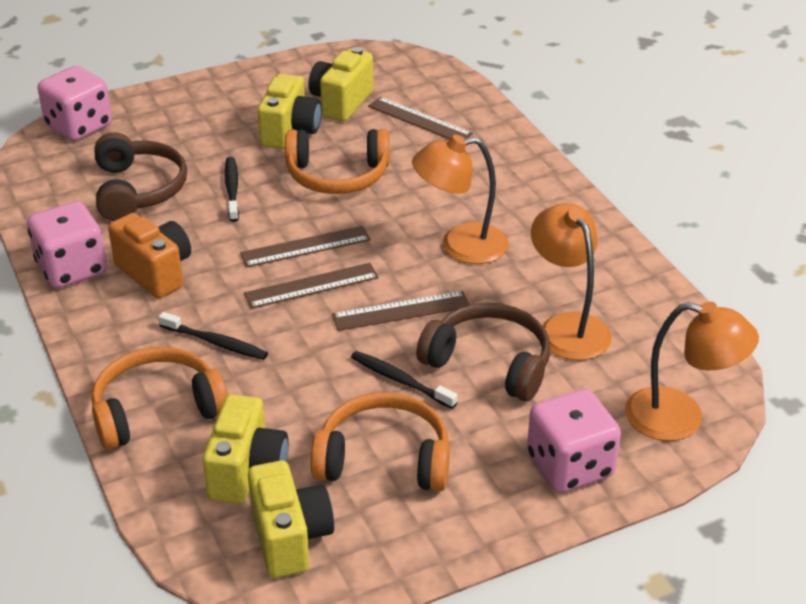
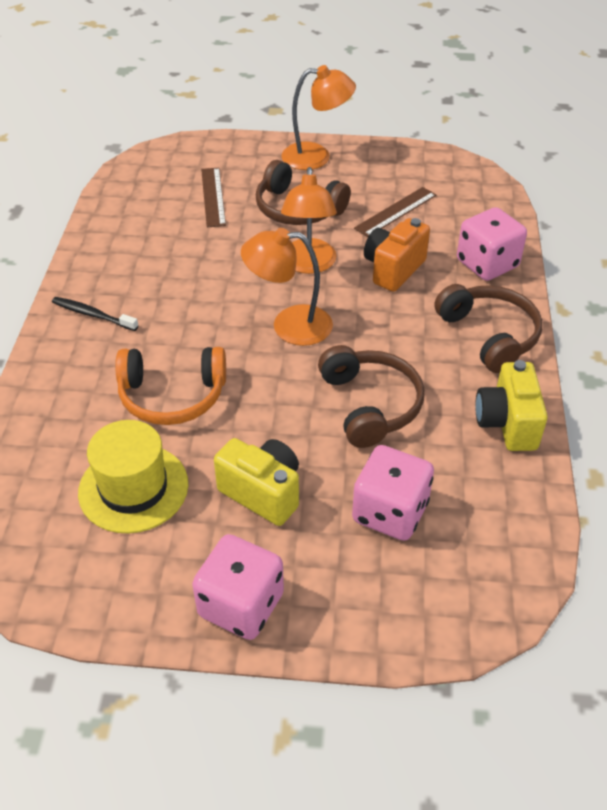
black toothbrush: [159,312,268,360] [224,157,239,222] [351,351,458,409] = 3 -> [52,297,139,331] = 1
brown headphones: [94,132,187,221] [416,303,550,401] = 2 -> [256,160,351,225] [318,345,424,448] [434,284,542,373] = 3
brown ruler: [240,226,371,268] [244,263,379,309] [332,291,470,331] [368,97,473,139] = 4 -> [201,168,226,227] [354,187,436,237] = 2
orange headphones: [91,347,228,450] [285,129,389,194] [311,392,450,491] = 3 -> [115,347,226,425] = 1
yellow camera: [203,394,289,504] [248,460,334,578] [257,74,322,149] [309,47,373,121] = 4 -> [214,438,299,526] [475,360,548,451] = 2
yellow hat: none = 0 -> [78,420,188,533] = 1

